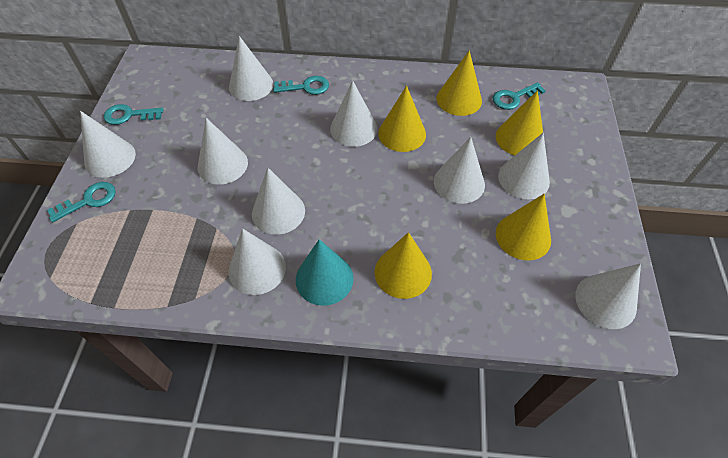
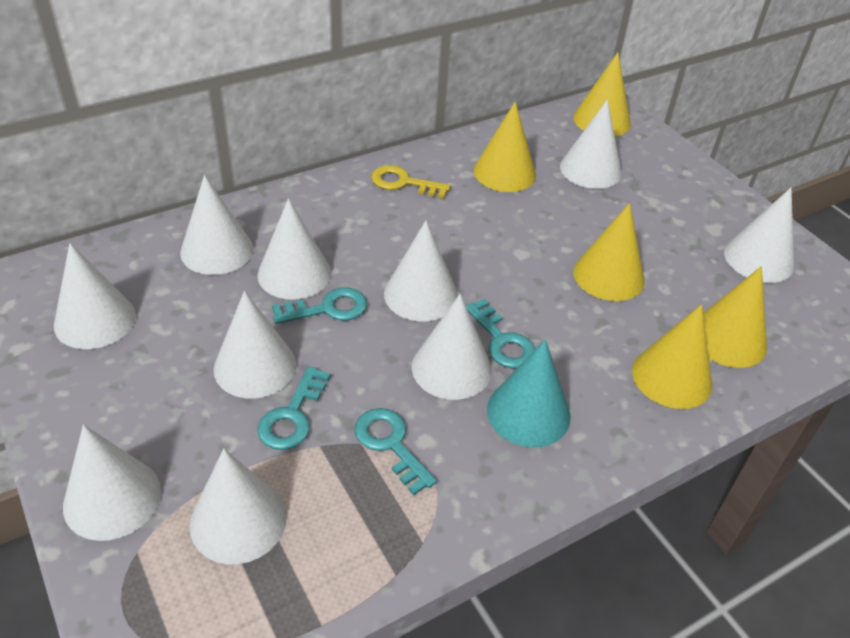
white cone: [80,111,136,178] [198,118,248,185] [229,36,273,101] [229,228,286,295] [252,168,305,235] [330,81,377,147] [434,137,485,204] [498,133,550,199] [575,263,641,329] = 9 -> [54,243,136,349] [63,424,161,541] [180,175,253,275] [190,448,287,564] [214,291,296,399] [257,198,331,300] [384,220,458,321] [412,294,492,400] [560,99,622,189] [724,188,794,283] = 10
yellow key: none = 0 -> [371,165,450,198] = 1

